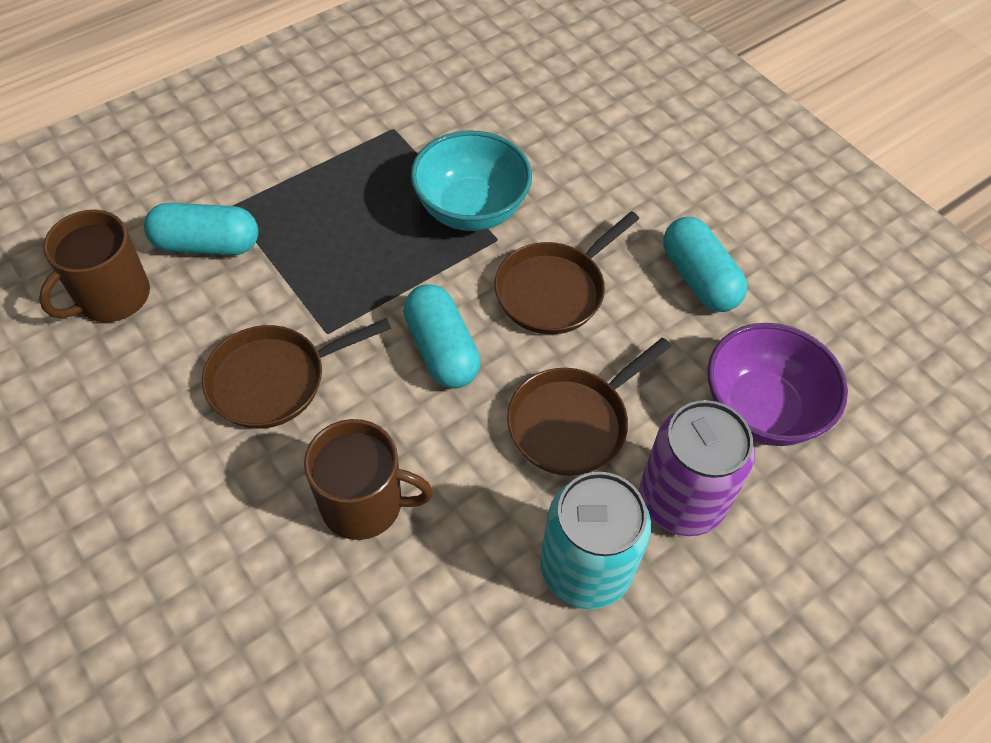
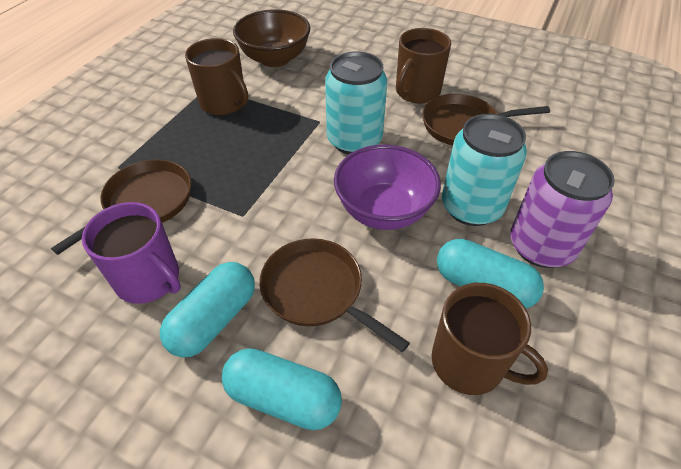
brown bowl: none = 0 -> [233,9,310,67] = 1
brown mug: [39,210,150,322] [304,419,433,540] = 2 -> [185,38,248,115] [396,28,451,103] [432,283,548,395] = 3
purple mug: none = 0 -> [82,202,181,304] = 1
turquoise bowl: [411,130,532,231] = 1 -> none = 0
turquoise can: [540,472,651,609] = 1 -> [325,52,387,155] [442,114,527,226] = 2

